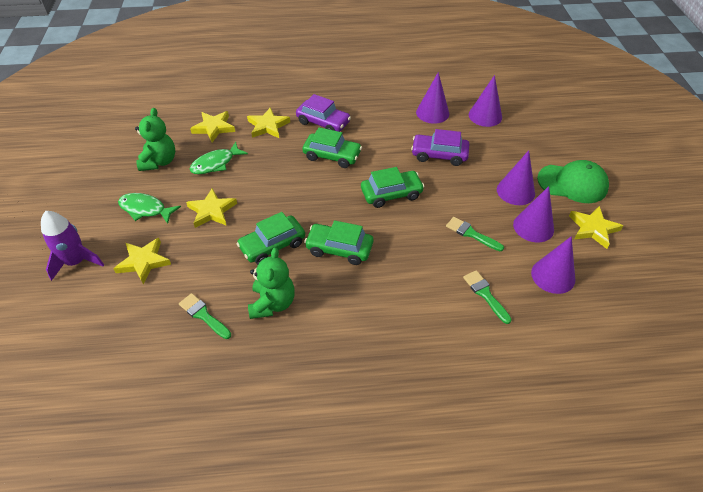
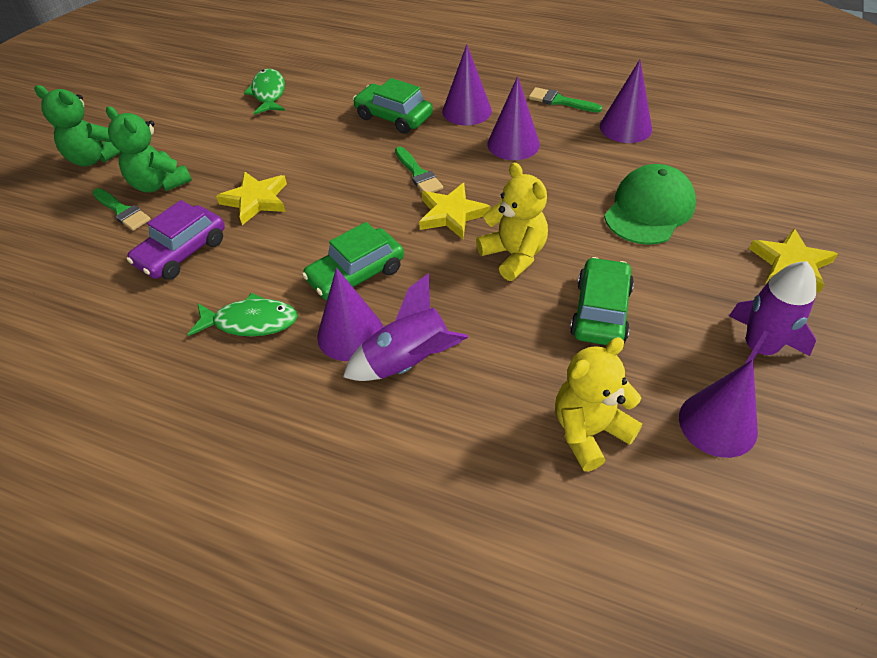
green car: [236,212,305,264] [303,127,362,168] [304,220,373,265] [361,167,425,208] = 4 -> [302,222,404,300] [353,78,433,134] [570,257,634,345] = 3
purple car: [296,94,351,132] [411,129,469,166] = 2 -> [127,200,225,280] = 1
purple rocket: [41,211,104,281] = 1 -> [343,273,468,381] [729,261,816,364] = 2
yellow star: [113,238,171,284] [186,188,237,228] [190,111,235,142] [247,107,290,138] [569,206,623,249] = 5 -> [216,171,287,225] [419,183,491,239] [749,228,838,293] = 3
yellow teddy bear: none = 0 -> [476,163,548,281] [555,337,642,471] = 2

